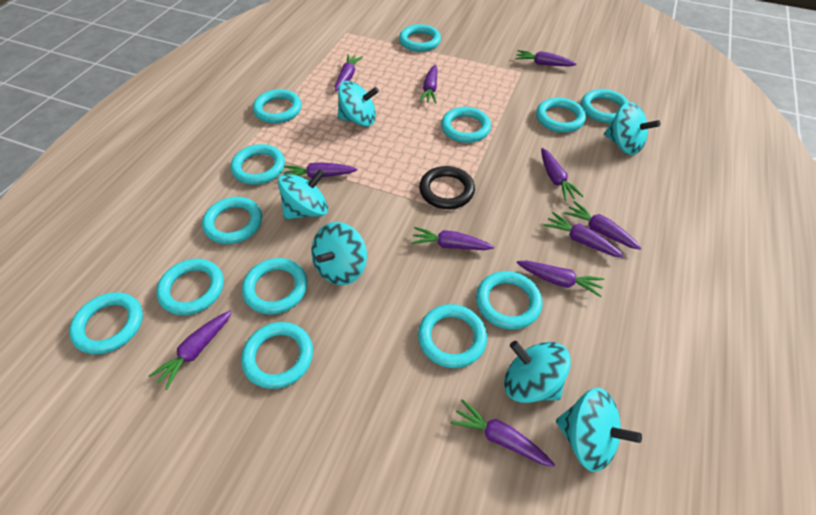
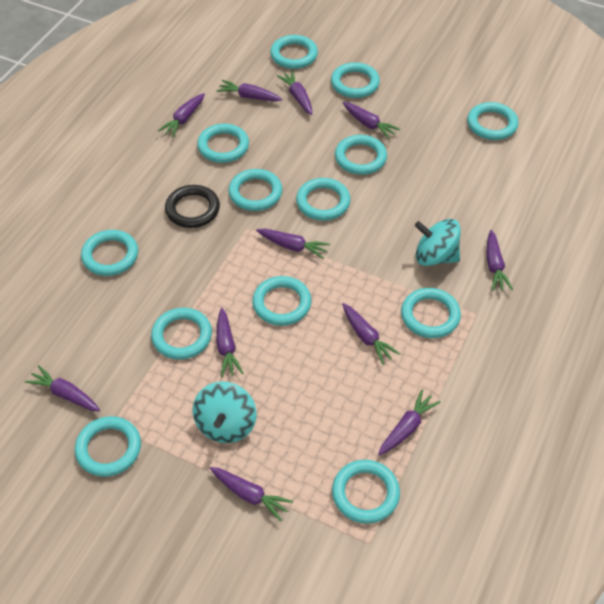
turquoise spinning top: [278,169,328,220] [311,222,367,285] [338,81,379,126] [504,341,571,403] [556,388,642,472] [604,102,660,155] = 6 -> [193,382,256,443] [415,219,461,266] = 2

